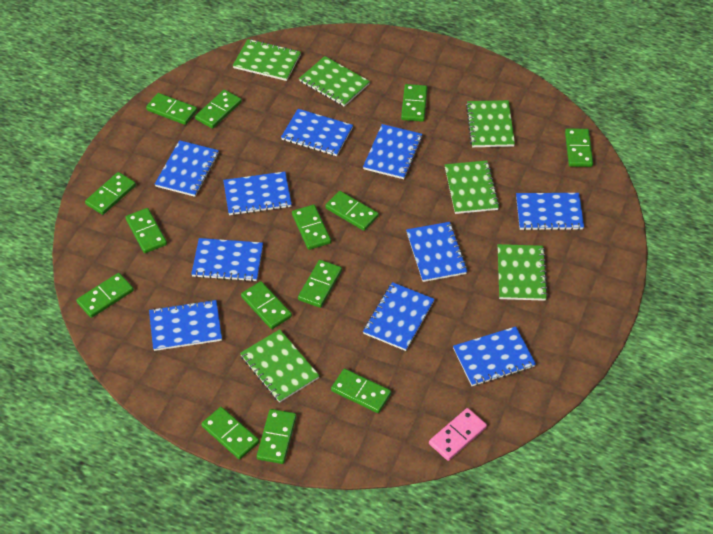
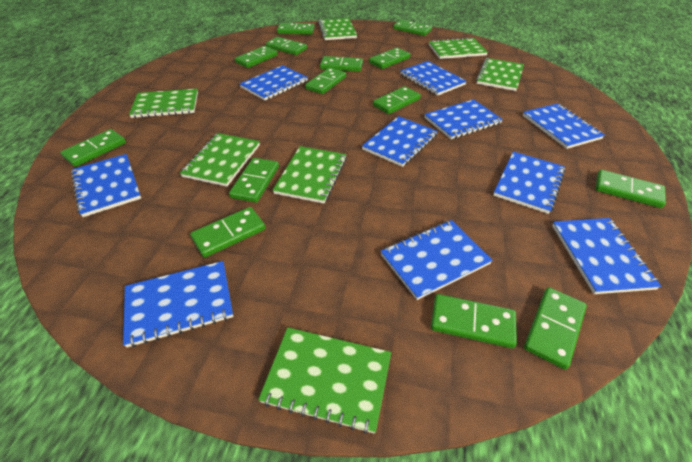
green notebook: [233,39,301,81] [240,329,320,403] [299,56,370,107] [445,160,500,214] [466,100,515,147] [498,244,548,301] = 6 -> [129,89,198,118] [180,133,260,187] [258,327,391,434] [273,146,347,204] [318,18,357,40] [429,37,488,59] [476,58,524,91] = 7
pink domino: [429,408,487,461] = 1 -> none = 0

